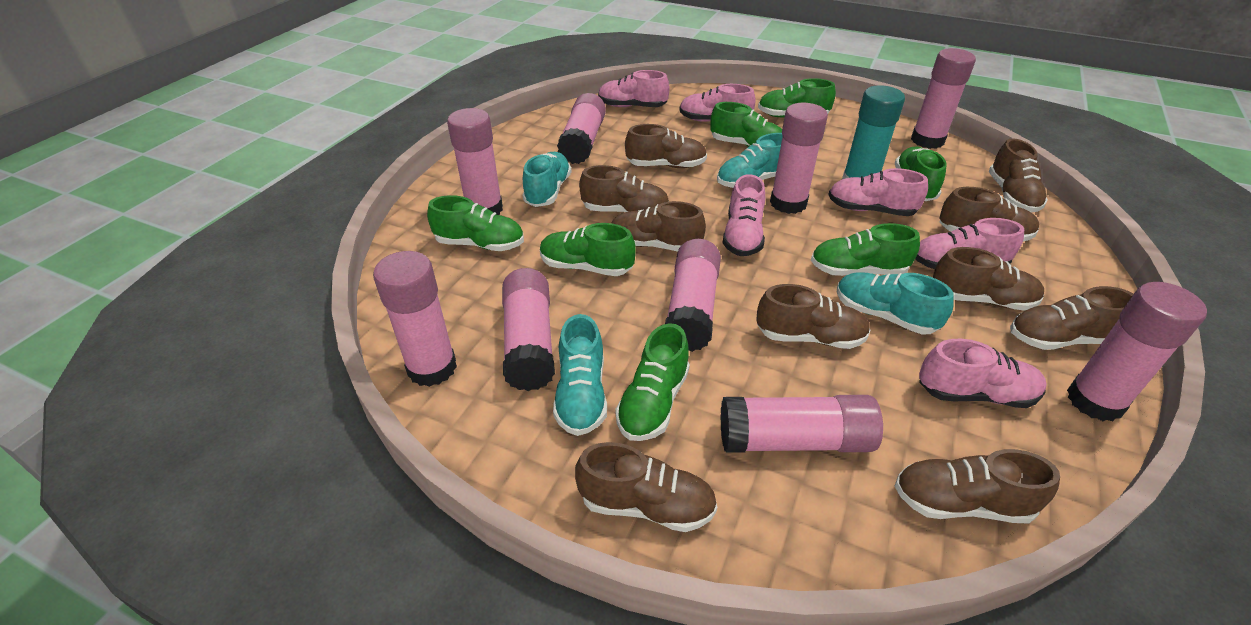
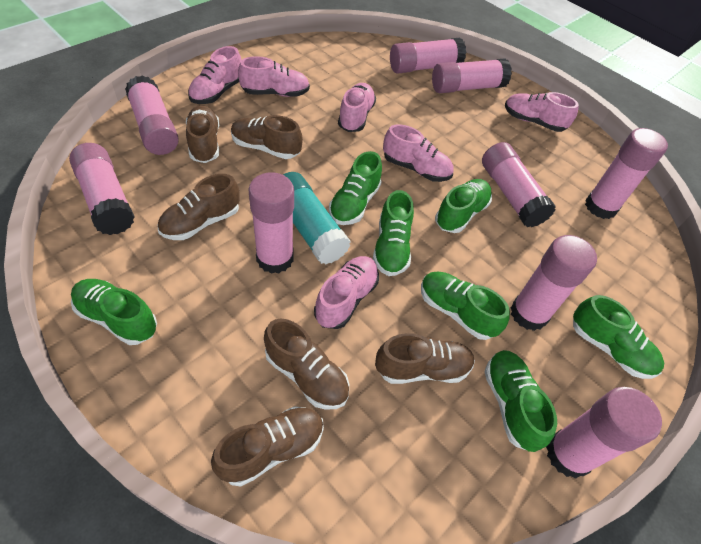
brown shoe: [575,442,717,532] [579,165,669,212] [612,201,706,251] [625,124,707,168] [756,284,871,349] [894,449,1060,524] [933,247,1044,311] [939,187,1039,242] [989,138,1048,213] [1010,286,1133,350] = 10 -> [158,174,240,240] [186,105,219,163] [211,406,324,487] [231,115,303,159] [264,319,349,410] [375,333,475,384] = 6
turquoise shoe: [523,152,571,207] [553,314,607,436] [717,133,783,188] [837,272,954,335] = 4 -> none = 0

